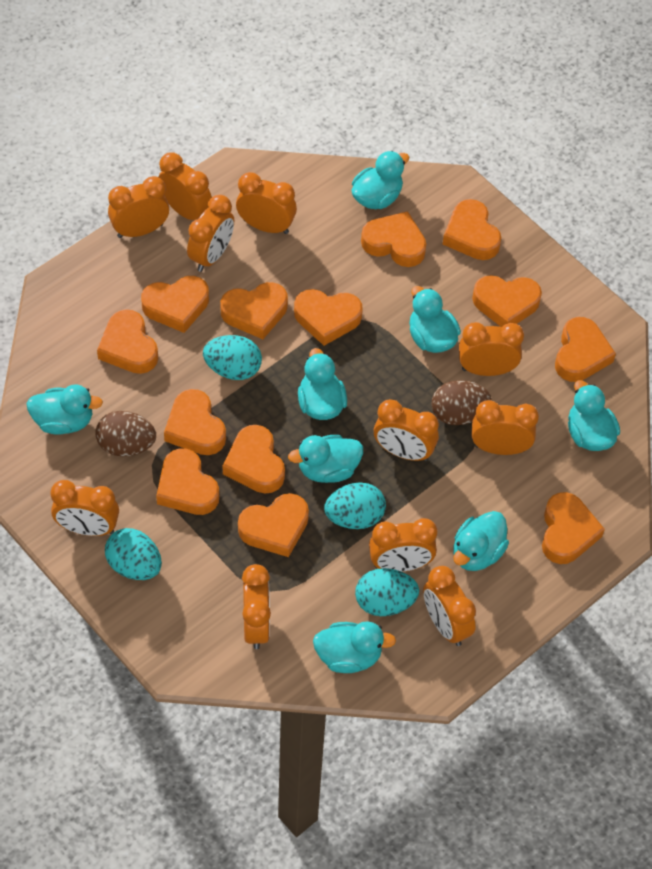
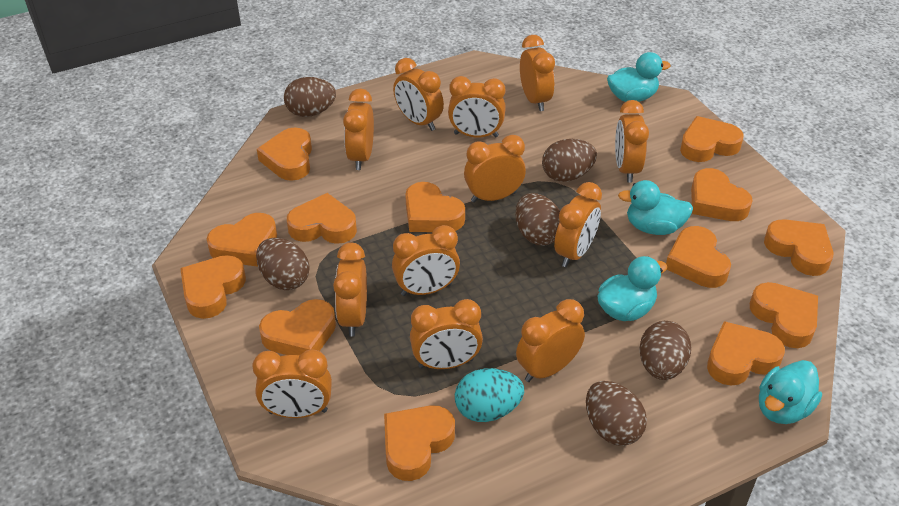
brown egg: [95,411,156,456] [431,380,492,425] = 2 -> [256,238,310,290] [284,77,336,117] [515,193,560,245] [542,139,597,182] [586,381,647,446] [639,321,691,380] = 6
orange clock: [51,480,119,536] [108,176,169,238] [158,152,212,220] [187,195,234,272] [236,172,297,234] [242,564,271,649] [369,518,437,572] [374,399,439,461] [423,566,476,646] [459,322,524,376] [472,400,539,455] = 11 -> [252,350,332,418] [333,243,367,337] [343,88,374,170] [392,225,460,296] [393,58,444,131] [410,299,483,369] [448,76,506,138] [464,135,526,203] [516,299,585,382] [520,35,555,111] [554,182,602,267] [615,100,649,183] = 12
turquoise duck: [26,384,103,435] [288,435,363,483] [298,348,347,420] [313,621,396,673] [351,151,409,209] [409,286,461,353] [453,511,509,571] [568,380,620,451] = 8 -> [598,256,668,321] [607,52,671,102] [618,180,693,235] [759,360,822,424] = 4
turquoise egg: [105,528,162,580] [203,335,262,380] [324,482,386,529] [355,568,419,616] = 4 -> [455,368,524,422] = 1

